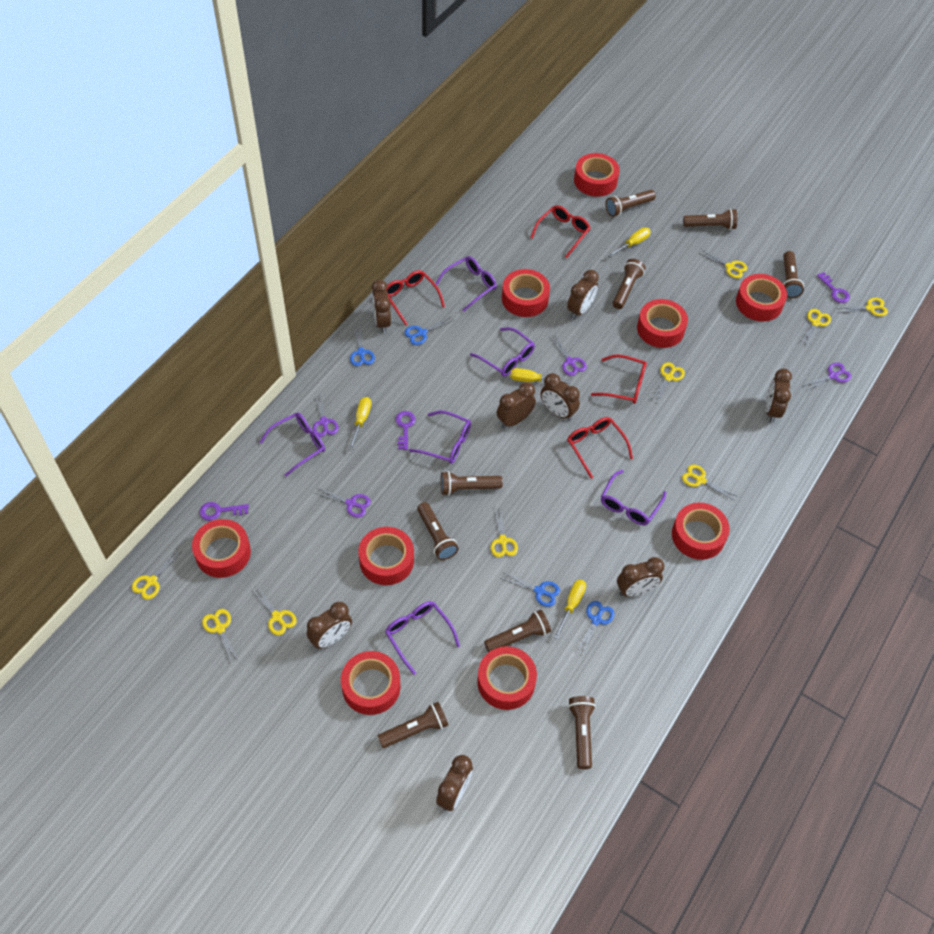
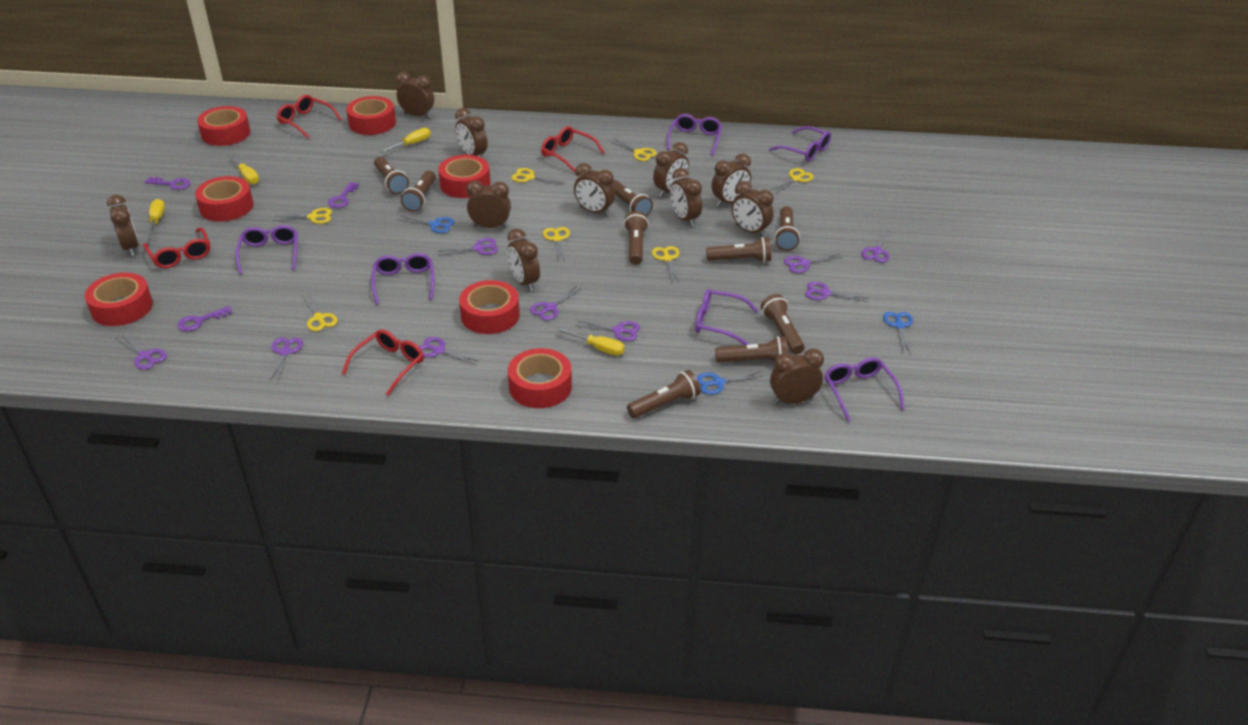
blue scissors: [350,325,375,366] [404,317,455,345] [500,572,560,607] [576,601,614,655] = 4 -> [399,215,454,233] [696,371,762,395] [883,312,913,353] = 3
brown clock: [307,602,352,649] [372,280,391,333] [436,755,473,811] [497,382,536,428] [540,373,580,421] [567,270,599,319] [617,557,664,597] [766,369,792,422] = 8 -> [107,195,139,256] [396,72,434,118] [455,108,488,158] [466,180,511,228] [507,229,540,291] [574,163,615,216] [653,142,689,197] [670,168,702,227] [712,154,751,206] [731,181,774,237] [770,349,824,404] = 11
purple scissors: [313,392,339,437] [315,487,371,518] [550,334,587,376] [804,363,851,391] = 4 -> [117,334,167,370] [269,338,303,382] [419,337,480,365] [437,238,498,256] [530,286,581,320] [575,320,640,341] [784,254,841,273] [805,282,869,302] [861,229,889,262] = 9
red tape: [192,519,251,578] [341,651,400,715] [358,527,414,585] [477,646,537,710] [502,269,550,317] [574,153,620,197] [637,299,688,348] [672,503,730,560] [736,274,787,322] = 9 -> [85,273,153,326] [195,176,254,222] [197,106,250,146] [346,96,396,135] [438,155,491,198] [459,280,520,334] [508,348,572,408] = 7
yellow scissors: [132,550,181,600] [202,609,239,663] [251,586,297,635] [491,506,518,557] [651,362,685,403] [682,464,736,501] [700,249,747,278] [800,309,831,346] [837,298,888,316] = 9 -> [273,208,332,224] [302,292,338,331] [511,168,566,185] [543,227,570,261] [610,139,657,161] [652,246,680,282] [770,168,814,194] = 7

